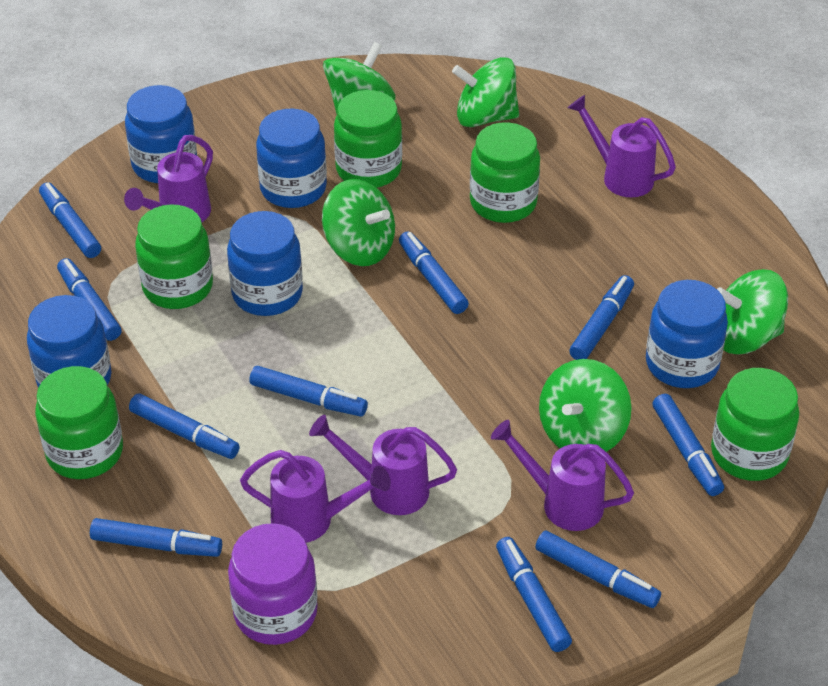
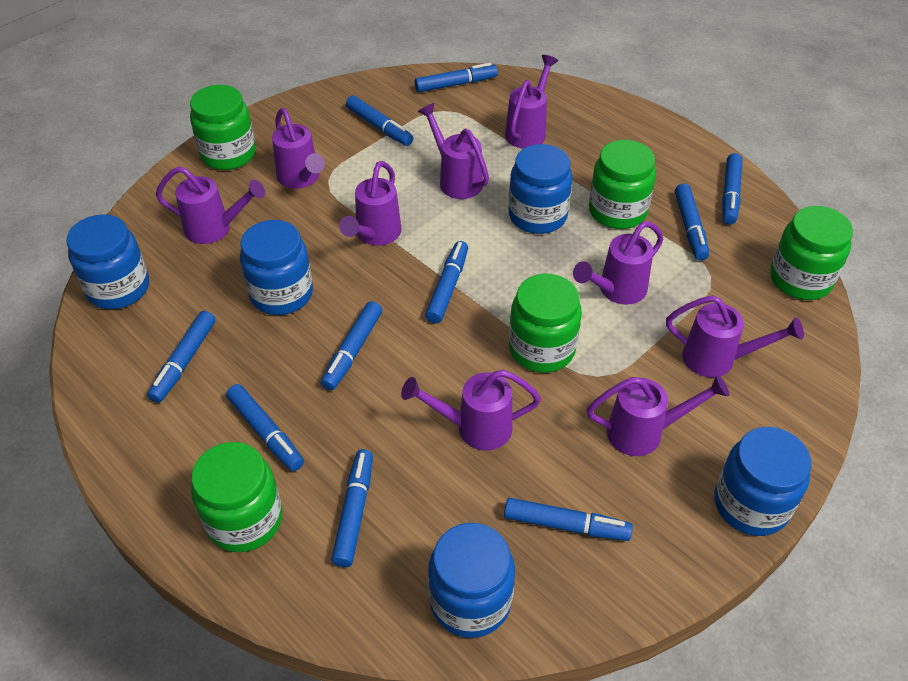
green spinning top: [322,179,395,266] [323,42,396,114] [452,57,519,127] [539,359,631,452] [717,269,788,354] = 5 -> none = 0
purple jar: [228,523,318,645] = 1 -> none = 0
purple watering can: [124,135,213,222] [240,450,391,543] [309,415,457,515] [491,420,634,531] [568,95,676,197] = 5 -> [156,166,265,244] [272,108,325,189] [339,161,401,245] [401,370,541,451] [418,103,489,199] [505,55,558,148] [573,221,664,305] [587,374,729,456] [666,295,804,378] = 9

